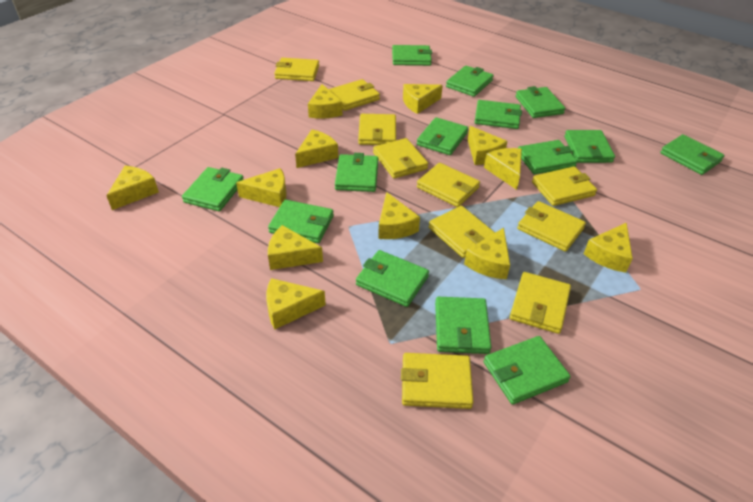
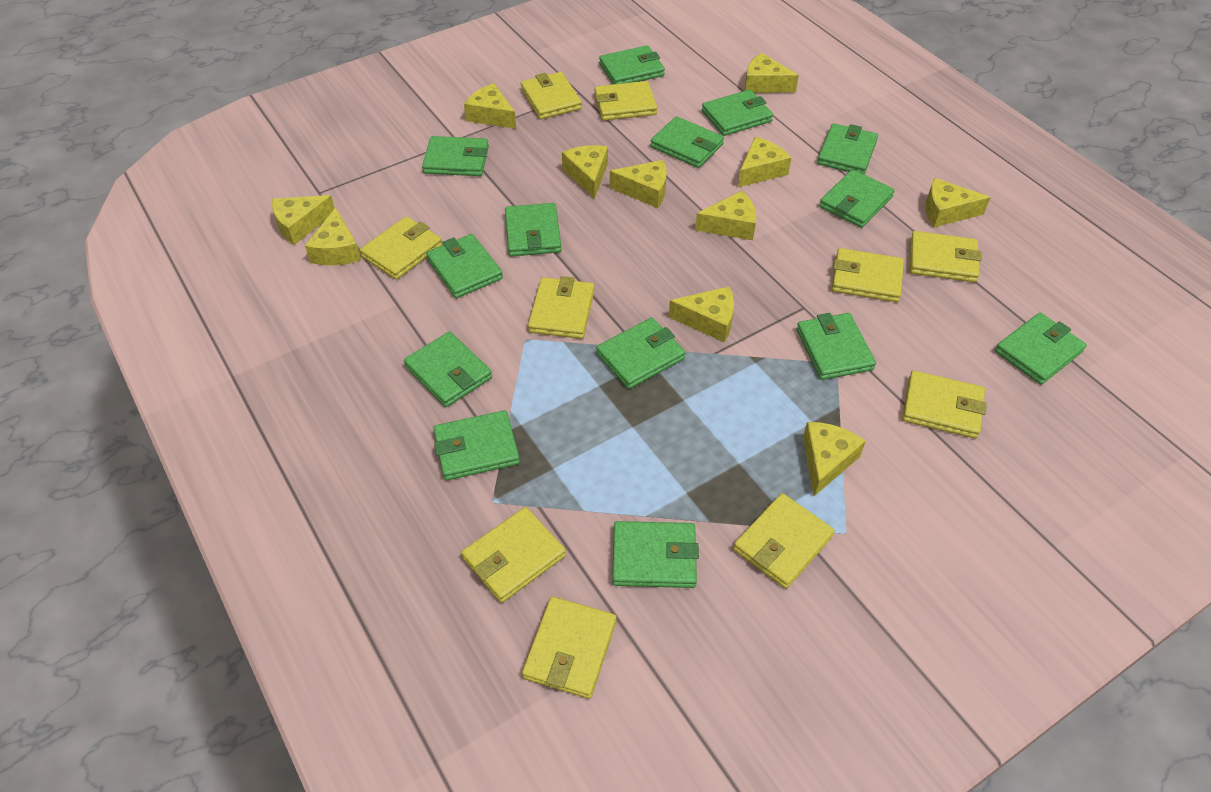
yellow cheese: [106,166,159,210] [236,168,286,207] [266,278,326,329] [268,225,323,270] [295,129,338,168] [308,84,342,119] [378,192,420,239] [403,84,443,114] [464,228,510,279] [468,126,507,165] [484,148,522,190] [584,222,633,273] = 12 -> [272,195,335,245] [305,208,361,265] [464,83,516,129] [562,145,608,199] [610,160,667,208] [669,286,734,342] [695,191,756,240] [738,137,791,187] [745,53,799,93] [803,422,866,496] [925,178,991,227] = 11

